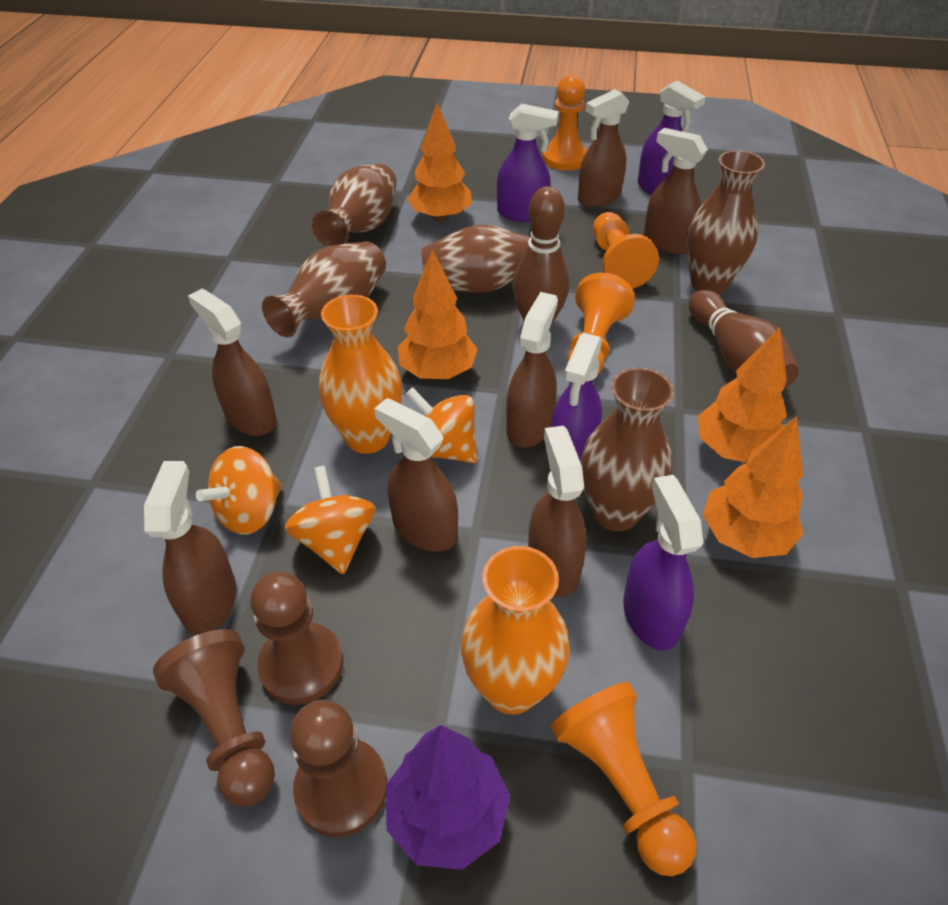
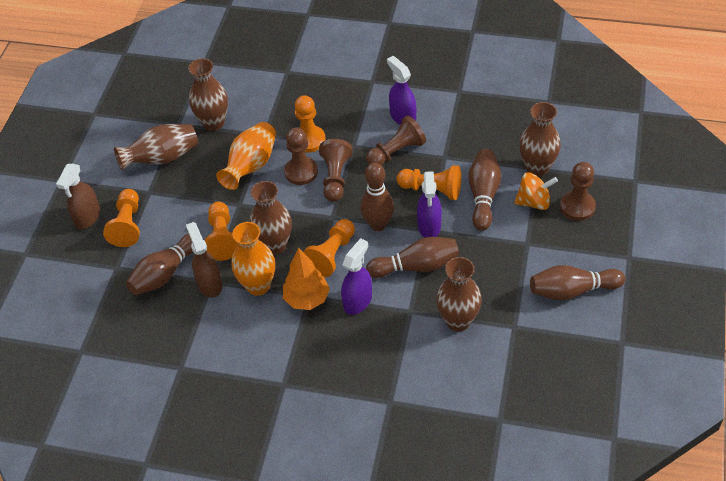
brown bowling pin: [513,186,569,327] [689,290,799,388] = 2 -> [126,234,193,295] [360,162,394,231] [366,237,459,278] [468,149,501,231] [530,265,625,301] = 5
brown pawn: [153,629,275,806] [250,571,343,705] [290,700,387,837] = 3 -> [284,128,318,185] [319,139,353,202] [366,115,426,165] [560,162,596,221] = 4
brown spray bottle: [144,461,236,635] [188,289,277,436] [374,398,458,552] [506,292,558,448] [528,426,587,597] [578,89,630,207] [644,128,708,254] = 7 -> [56,164,100,229] [186,222,222,298] = 2
orange pawn: [542,74,587,170] [550,682,697,876] [567,273,635,374] [593,212,659,288] = 4 -> [103,189,140,247] [205,202,238,261] [295,95,326,153] [303,219,355,277] [397,165,461,200] = 5
orange spinning top: [196,446,282,535] [285,466,376,574] [405,387,477,463] = 3 -> [514,172,558,210] = 1
orange tree: [398,249,478,379] [407,103,472,222] [698,327,787,463] [703,416,803,558] = 4 -> [283,247,330,310] = 1
purple spray bottle: [497,104,559,222] [550,333,603,460] [623,475,703,651] [638,81,706,195] = 4 -> [341,238,372,315] [387,56,416,125] [417,171,442,238] = 3
purple tree: [386,725,510,870] = 1 -> none = 0

